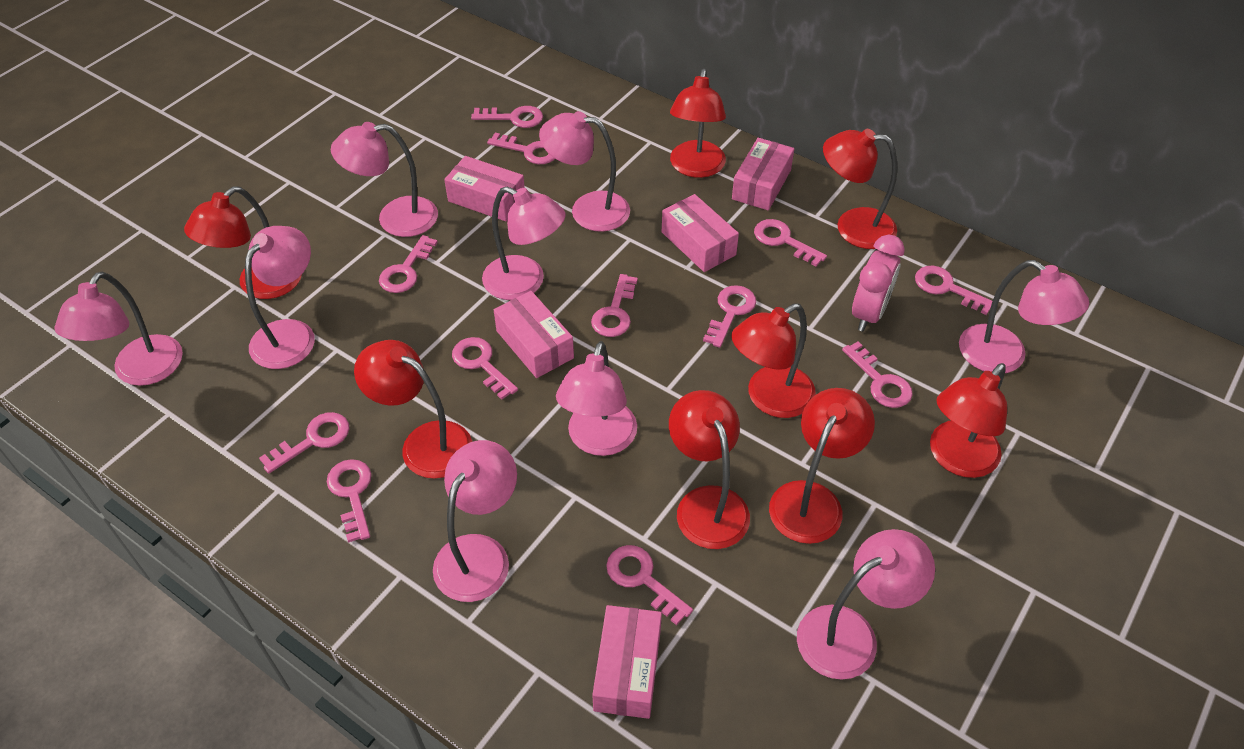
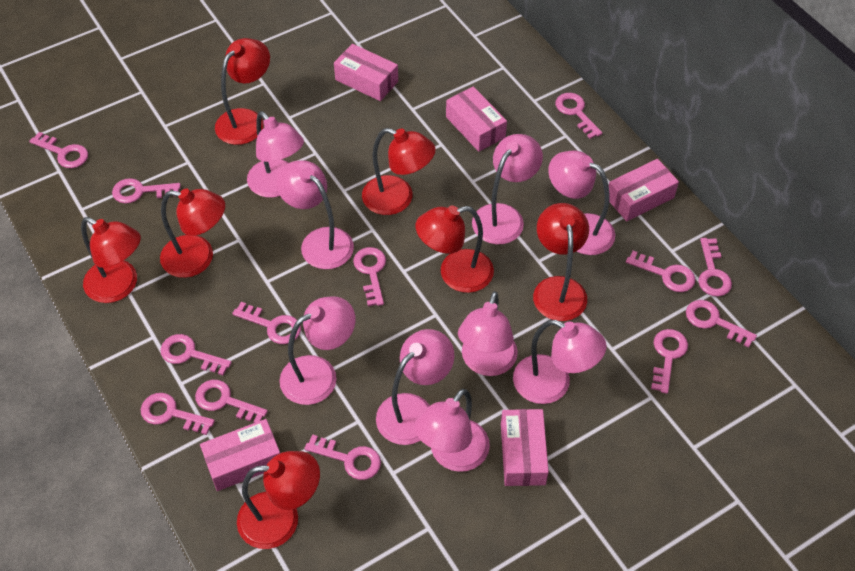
pink clock: [852,235,905,332] = 1 -> none = 0
pink key: [259,412,349,474] [327,459,372,543] [379,235,438,293] [452,337,518,400] [471,106,543,128] [487,133,555,164] [591,274,638,337] [606,545,693,625] [703,285,756,348] [754,219,827,266] [842,341,913,408] [915,266,992,315] = 12 -> [29,132,88,168] [112,178,181,204] [141,393,215,435] [161,334,232,375] [195,380,268,423] [232,302,301,344] [304,434,381,480] [353,247,386,306] [555,93,602,139] [626,251,696,292] [651,329,688,394] [686,300,757,348] [698,238,732,297] = 13
red lamp: [184,187,302,299] [354,340,472,479] [669,390,750,549] [670,69,726,178] [731,303,816,418] [769,388,875,544] [823,129,897,249] [930,363,1007,478] = 8 -> [81,217,141,303] [160,188,225,278] [215,38,270,145] [237,451,320,549] [362,128,436,215] [416,206,494,293] [533,203,589,321] = 7

